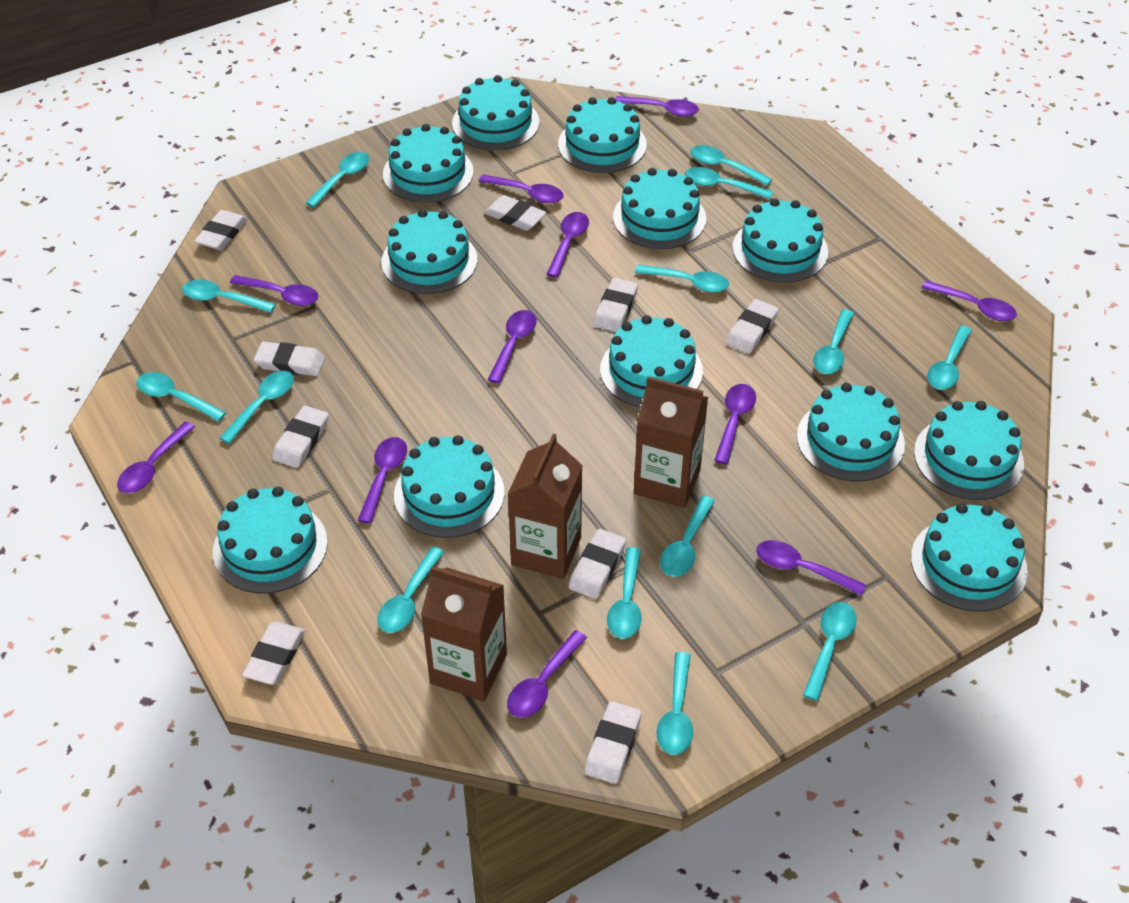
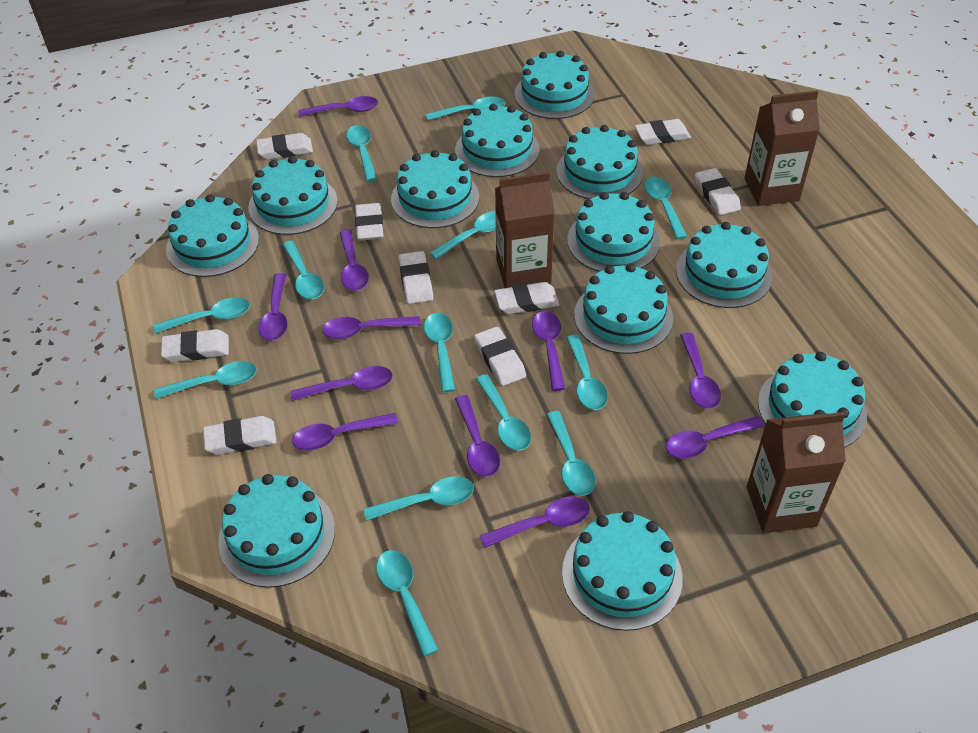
turquoise spoon: [136,372,226,422] [182,279,276,313] [219,371,294,444] [306,152,369,207] [377,547,444,633] [607,547,642,639] [635,265,729,292] [657,652,693,755] [660,496,715,577] [685,167,773,199] [691,145,772,186] [803,602,857,701] [813,309,854,374] [927,326,972,390] = 14 -> [153,297,250,334] [154,361,257,399] [282,240,324,299] [346,125,377,181] [363,476,474,521] [376,550,438,657] [424,313,455,392] [426,97,505,120] [430,211,496,260] [476,374,531,451] [546,411,596,496] [566,335,608,410] [644,177,687,239] = 13

